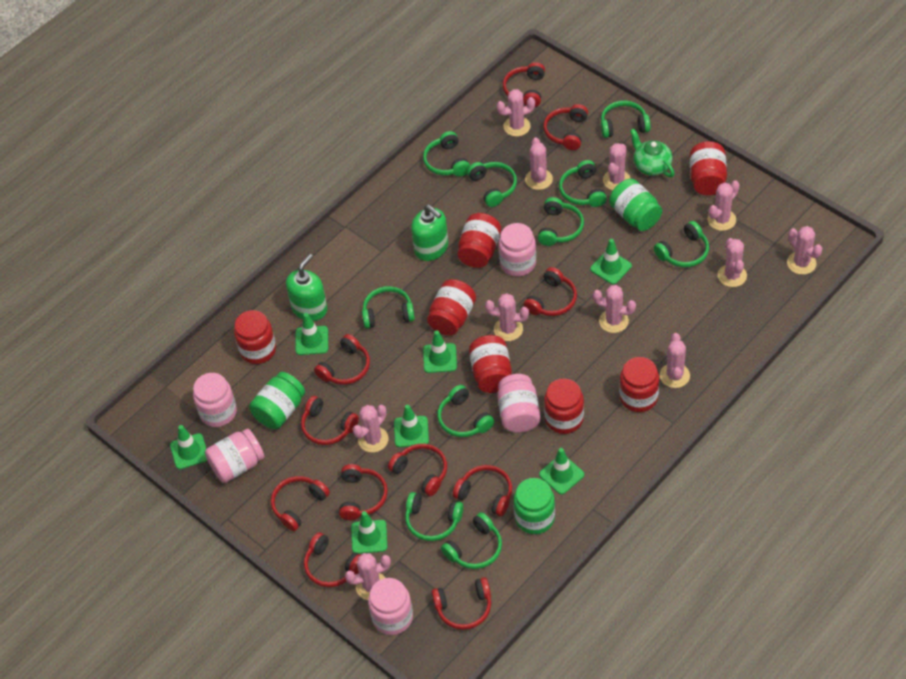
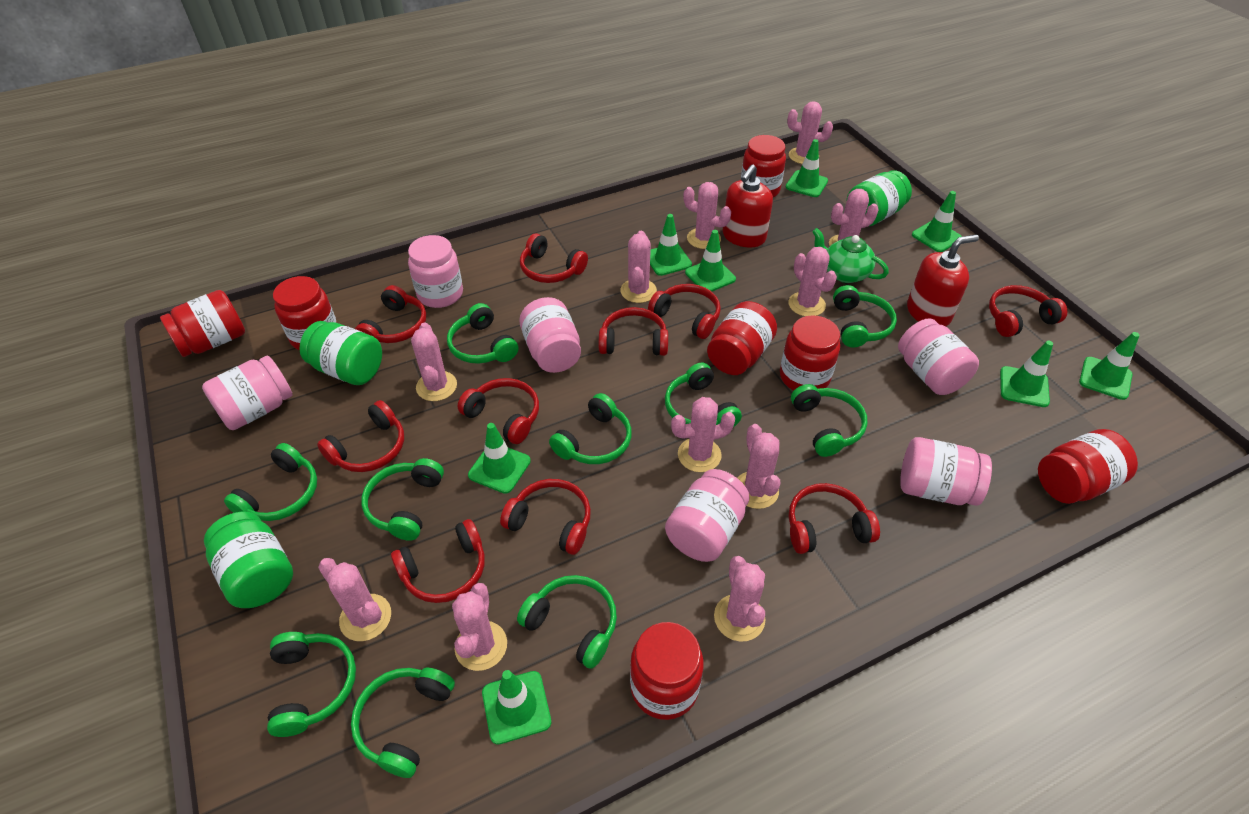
green soap dispenser: [286,254,327,321] [411,205,448,261] = 2 -> none = 0
green traffic cone: [170,425,207,469] [296,313,328,355] [351,511,387,554] [394,405,429,447] [423,330,457,373] [539,448,584,494] [590,239,632,284] = 7 -> [468,423,531,494] [482,670,551,745] [650,214,692,276] [685,230,736,291] [786,139,828,197] [912,191,962,252] [1000,341,1053,407] [1079,332,1140,400] = 8
pink jar: [193,373,237,427] [205,428,264,483] [368,578,413,635] [497,374,541,433] [499,223,536,276] = 5 -> [202,356,293,430] [408,235,463,308] [519,297,581,373] [665,469,750,562] [898,318,979,395] [900,437,992,506] = 6
red headphones: [271,476,330,531] [301,396,359,445] [304,532,361,587] [314,334,370,385] [339,464,388,520] [388,444,447,496] [432,577,491,630] [453,465,512,516] [503,62,545,107] [523,267,577,316] [543,104,588,150] = 11 -> [317,400,404,472] [355,285,426,343] [391,519,485,603] [458,378,539,444] [500,479,591,555] [520,234,588,283] [599,307,668,356] [648,284,721,339] [789,483,880,554] [989,285,1067,337] = 10
red soap dispenser: none = 0 -> [723,165,773,248] [907,234,979,327] = 2

